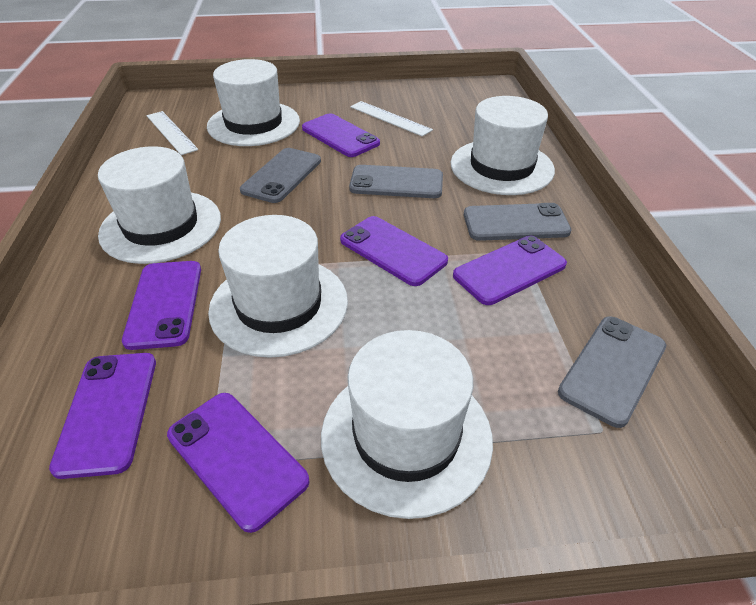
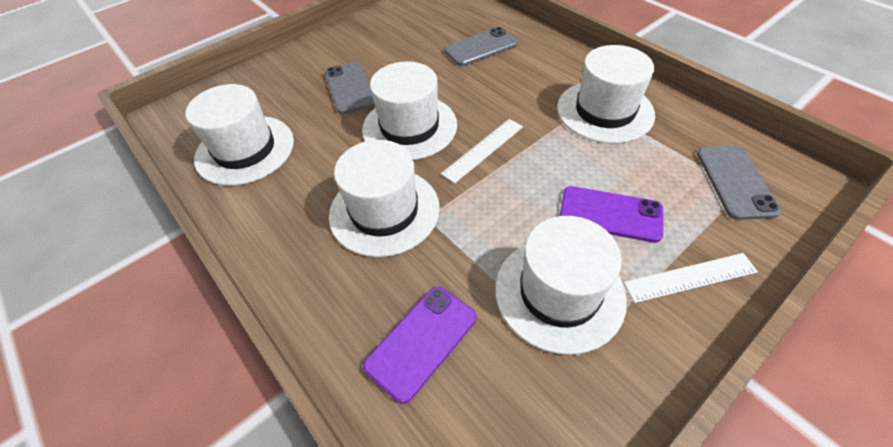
grey phone: [240,148,321,203] [349,165,443,198] [464,203,571,241] [558,316,666,428] = 4 -> [325,62,375,114] [445,27,518,66] [697,146,781,220] = 3
purple phone: [49,353,156,479] [122,261,201,350] [167,393,310,533] [302,113,380,157] [340,216,448,286] [453,236,567,305] = 6 -> [363,286,476,404] [560,186,663,243] = 2

